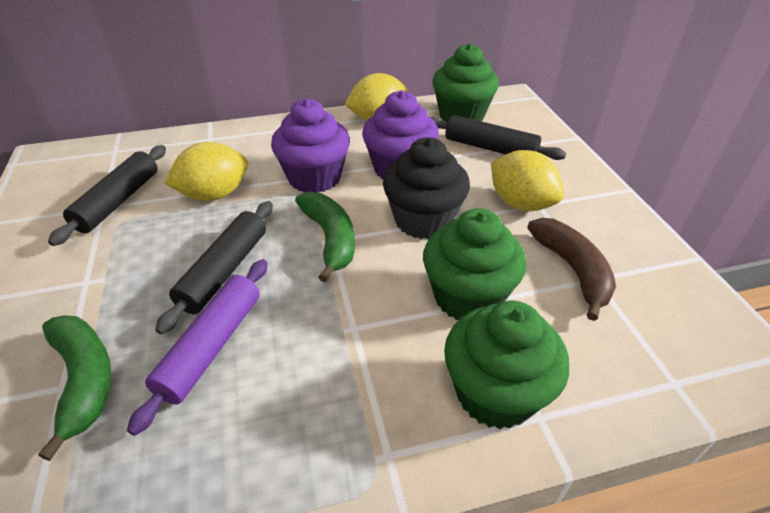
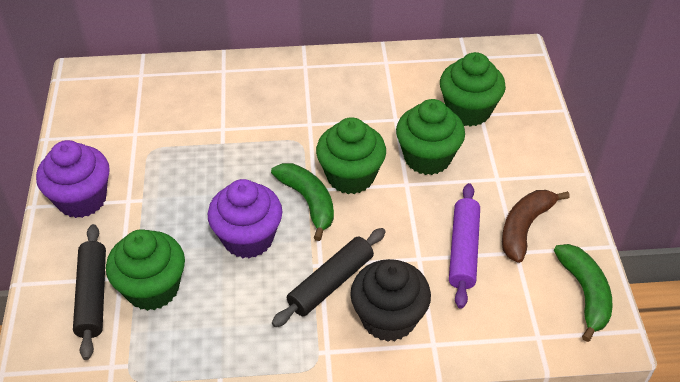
black rolling pin: [48,145,166,246] [155,201,273,334] [430,115,566,160] = 3 -> [73,224,106,360] [272,228,386,327] = 2
green cupcake: [423,208,527,320] [432,43,499,123] [444,301,569,429] = 3 -> [106,229,185,311] [316,117,386,194] [396,99,465,175] [440,52,506,127] = 4
yellow lemon: [164,142,248,201] [345,73,409,121] [491,150,564,211] = 3 -> none = 0

